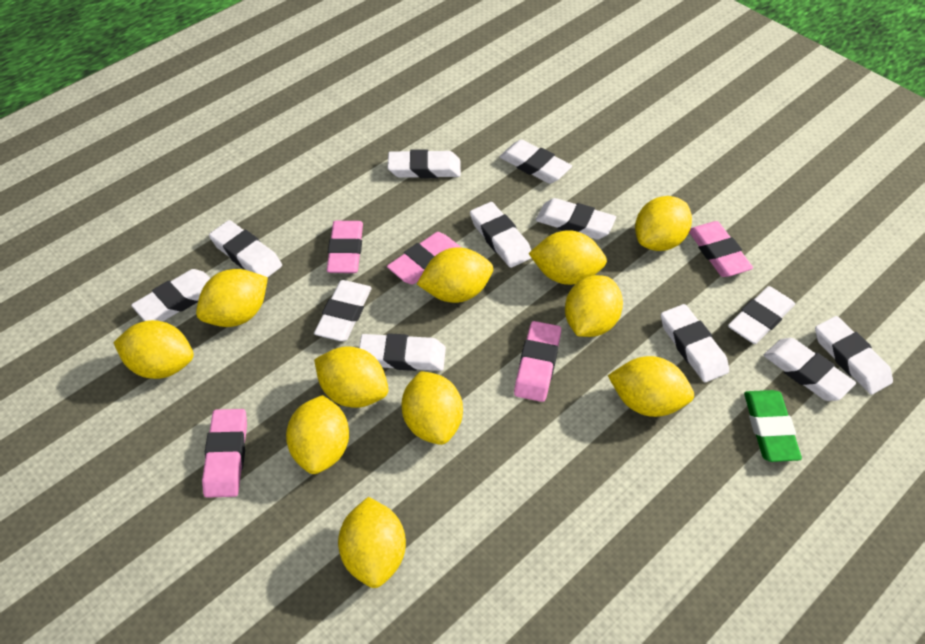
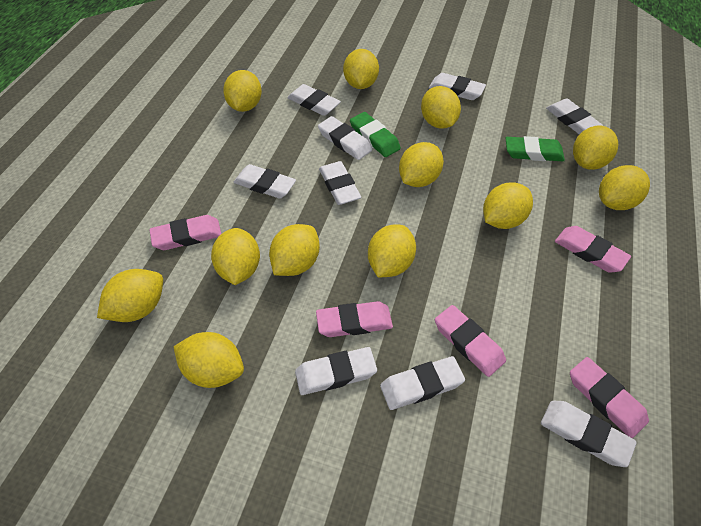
green eraser: [744,390,802,462] = 1 -> [350,112,401,157] [506,136,565,161] = 2
white eraser: [131,269,211,322] [209,220,282,277] [314,280,372,341] [359,333,446,371] [388,149,461,178] [470,202,531,268] [500,140,572,184] [536,198,616,240] [661,304,729,382] [728,286,795,344] [764,338,856,401] [815,316,893,395] = 12 -> [234,164,296,199] [287,84,341,116] [295,347,377,395] [318,116,372,160] [319,161,361,205] [380,356,465,410] [429,73,486,100] [541,401,637,467] [546,99,603,135] = 9
yellow lemon: [113,320,194,379] [196,269,268,327] [286,395,349,474] [314,346,388,408] [338,497,406,588] [402,371,463,445] [417,247,493,303] [528,230,607,285] [565,275,623,337] [608,356,694,417] [635,196,692,251] = 11 -> [97,269,163,322] [174,332,244,388] [211,228,260,285] [223,70,262,112] [269,224,320,276] [343,49,379,89] [368,224,416,277] [399,142,444,187] [421,86,461,129] [483,182,533,229] [573,126,618,170] [599,165,650,210] = 12

